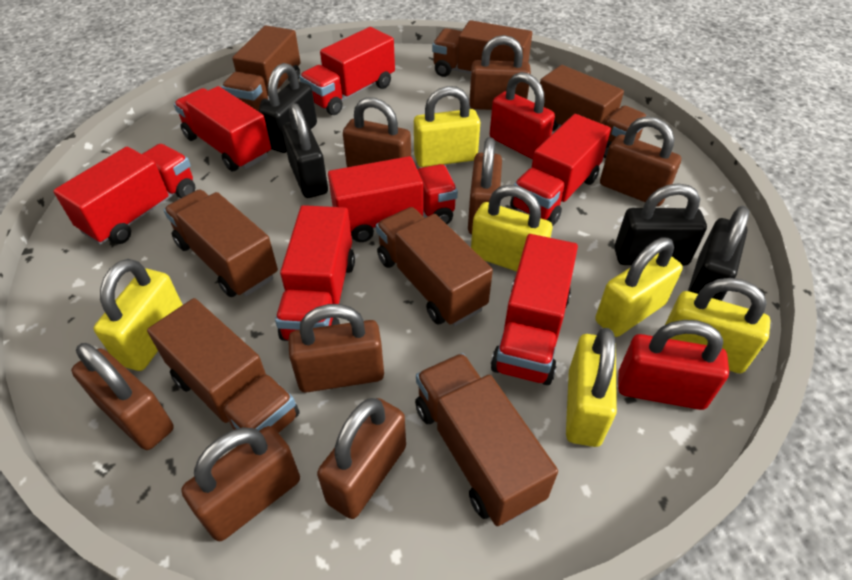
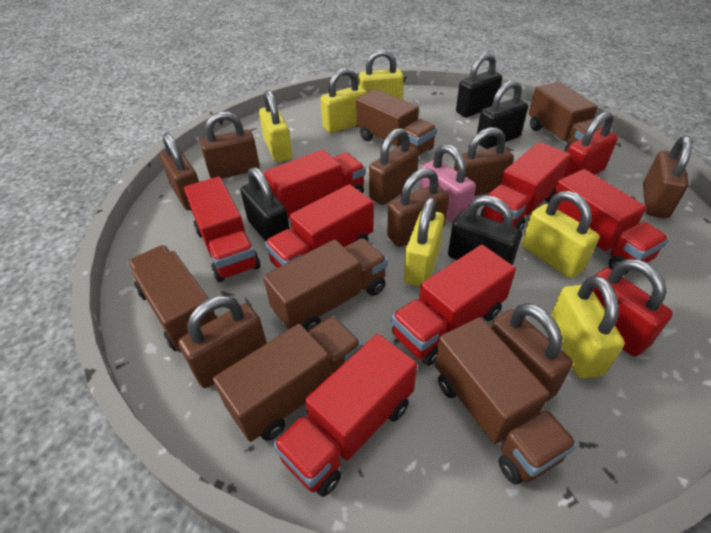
brown truck: [147,298,299,447] [164,189,278,297] [221,26,301,112] [376,207,493,326] [415,353,558,526] [432,20,532,77] [540,65,646,159] = 7 -> [127,245,218,352] [213,316,362,442] [263,238,388,332] [356,89,437,156] [435,317,577,485] [529,82,611,152] = 6
pink padlock: none = 0 -> [419,144,476,223] = 1

